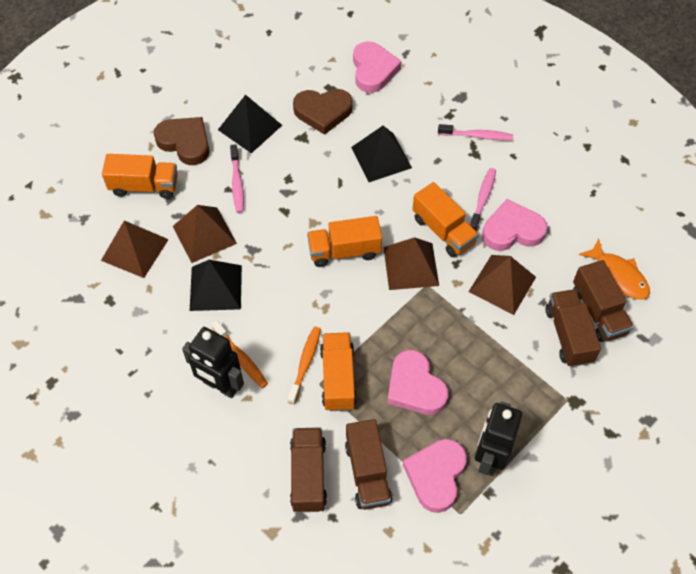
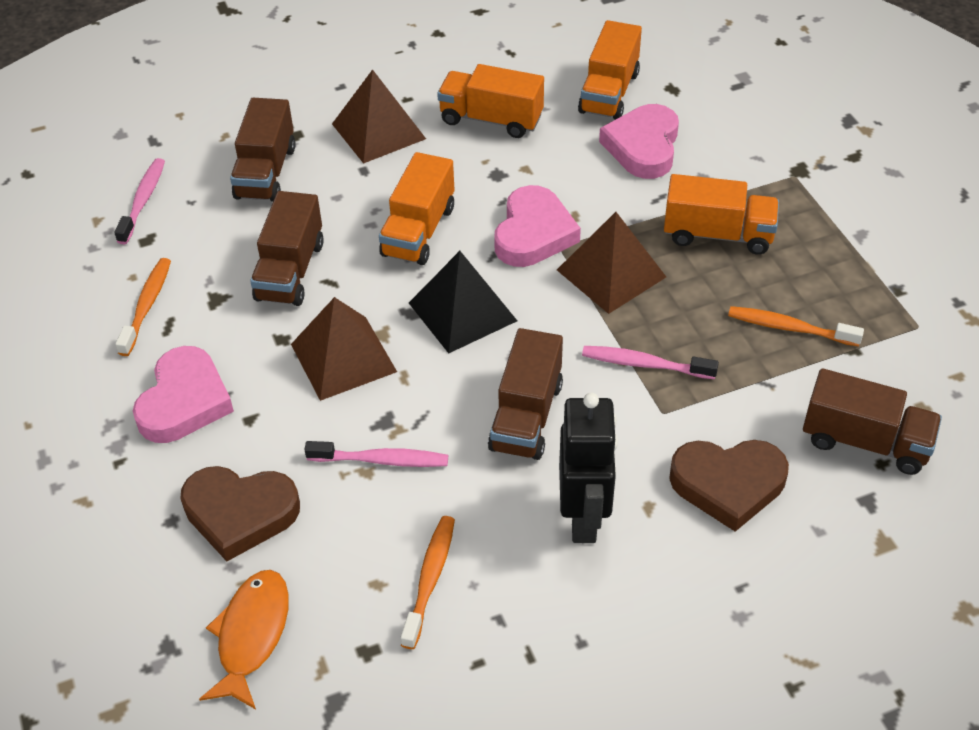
black pyramid: [190,260,242,311] [218,94,282,153] [351,126,412,182] = 3 -> [409,251,517,353] = 1
black robot: [182,327,244,398] [475,402,522,476] = 2 -> [559,393,618,543] = 1
brown pyramid: [101,220,169,278] [173,205,237,263] [384,237,439,290] [469,255,536,315] = 4 -> [291,297,397,401] [332,69,426,164] [557,212,666,314] = 3
orange toothbrush: [211,320,268,388] [287,327,321,404] = 2 -> [115,258,171,356] [401,516,455,649] [728,306,864,347] = 3
pink heart: [353,41,402,93] [387,350,448,415] [403,439,467,513] [482,199,547,251] = 4 -> [133,346,234,443] [494,185,581,267] [599,104,679,179] = 3

